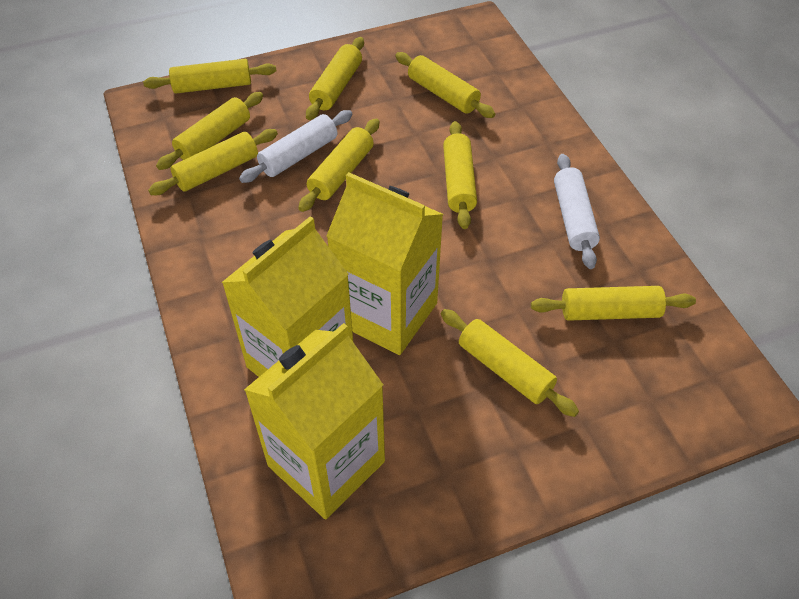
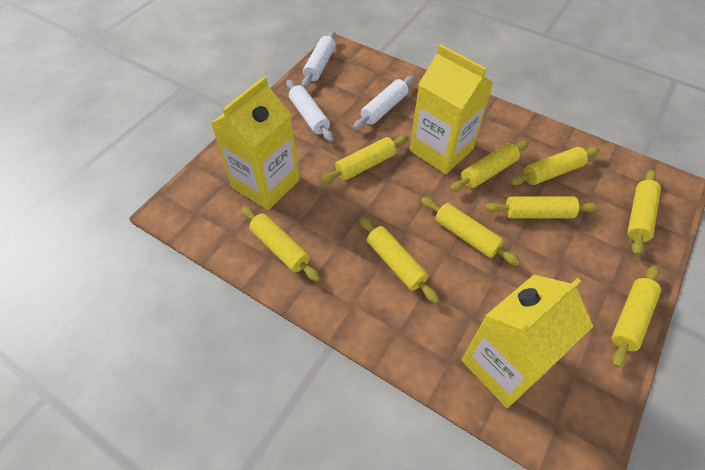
white rolling pin: [239,110,353,183] [554,154,600,269] = 2 -> [286,80,334,142] [302,31,336,88] [353,76,414,130] = 3

